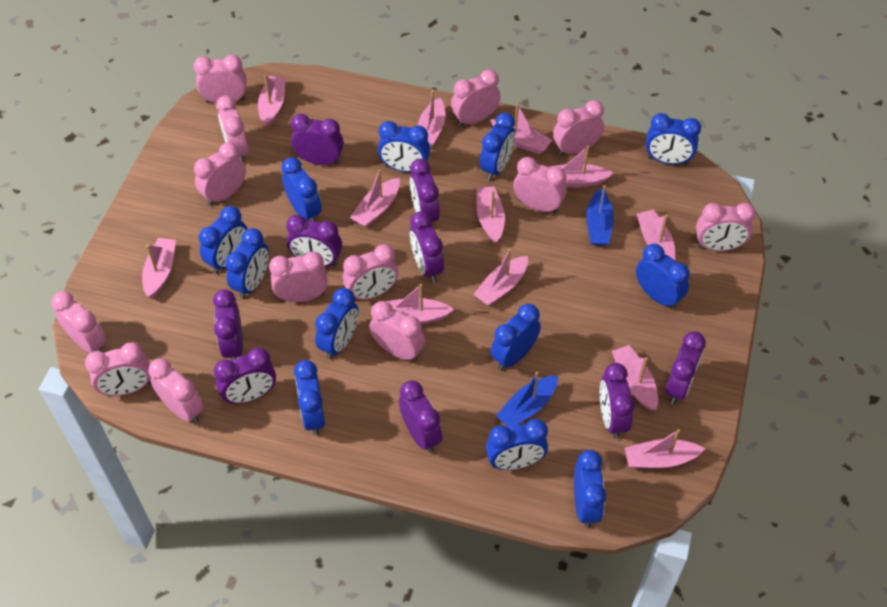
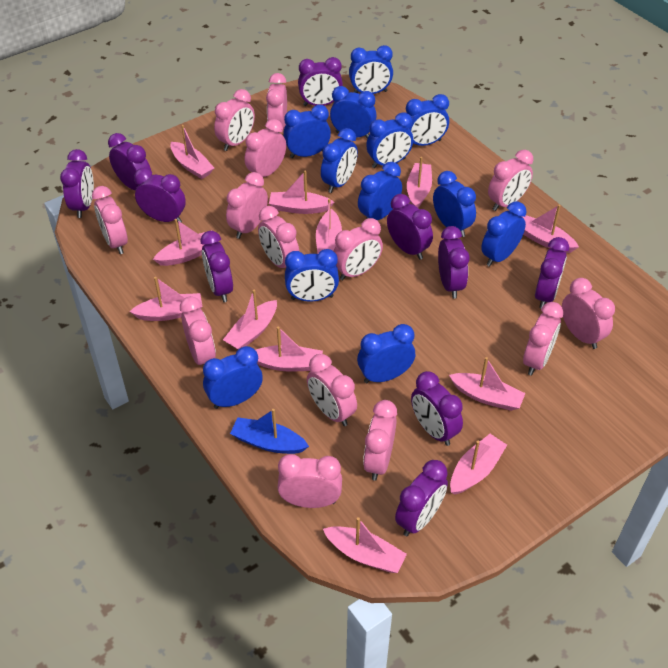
blue boat: [496,372,558,427] [586,185,614,246] = 2 -> [230,409,309,454] = 1
pink clock: [51,291,106,353] [85,342,151,396] [148,358,204,424] [194,55,247,103] [194,142,246,206] [216,95,249,163] [269,252,327,302] [343,244,399,300] [369,301,425,362] [451,69,501,127] [513,157,567,213] [553,100,604,156] [696,203,756,251] = 13 -> [92,186,128,254] [180,296,216,365] [214,89,255,151] [226,172,268,239] [245,119,286,177] [258,206,299,268] [266,73,287,130] [277,454,342,508] [307,354,357,426] [334,218,383,280] [363,400,397,480] [488,150,533,211] [523,302,563,376] [562,278,615,349] = 14
purple clock: [213,289,243,360] [214,348,276,404] [286,215,342,267] [291,114,344,165] [399,380,442,453] [410,159,440,225] [410,211,444,283] [600,363,635,439] [665,331,706,404] = 9 -> [60,149,94,218] [108,133,151,190] [134,168,186,222] [201,231,233,302] [298,57,343,106] [387,194,433,260] [395,460,448,536] [411,371,463,446] [438,226,470,299] [535,237,569,308] = 10

